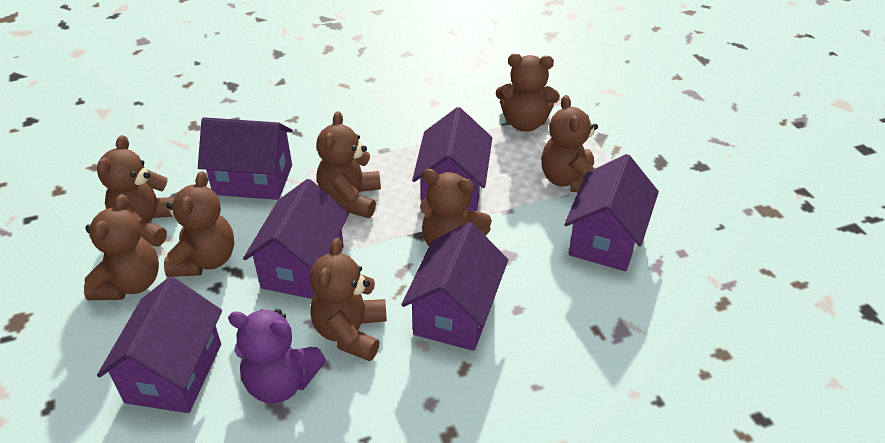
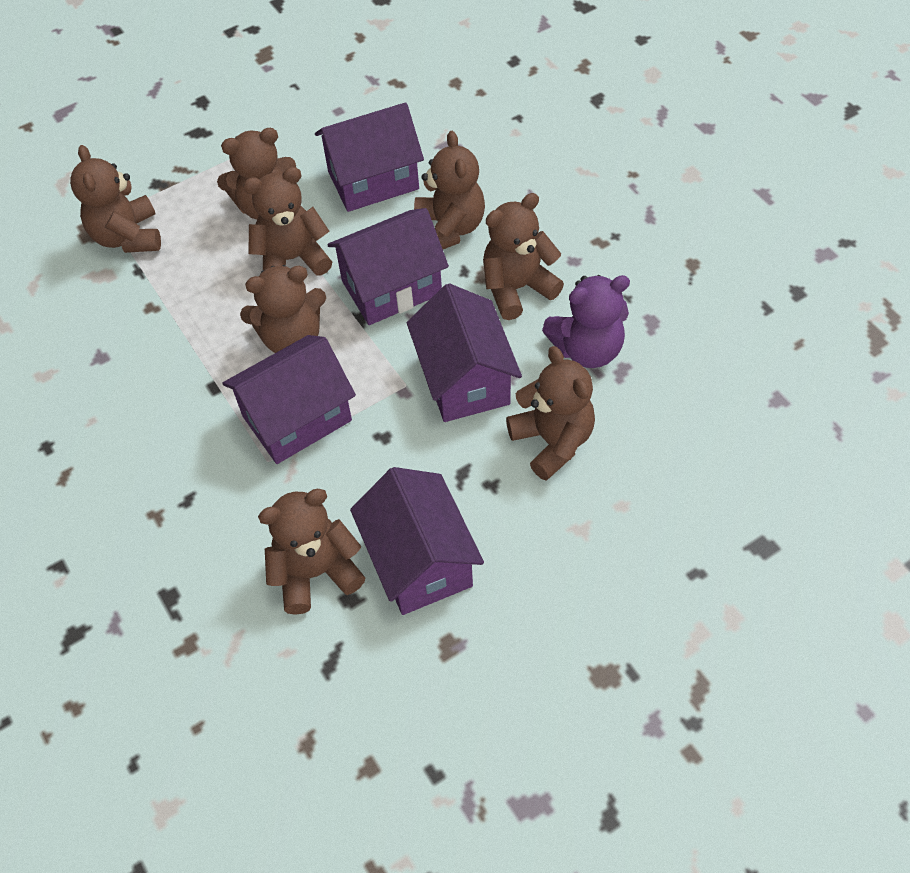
purple house: [97,276,222,413] [198,117,293,200] [243,179,349,299] [401,222,508,351] [412,107,492,211] [564,154,659,271] = 6 -> [222,335,356,464] [315,102,424,212] [327,208,449,325] [350,467,484,615] [407,283,522,422] = 5

